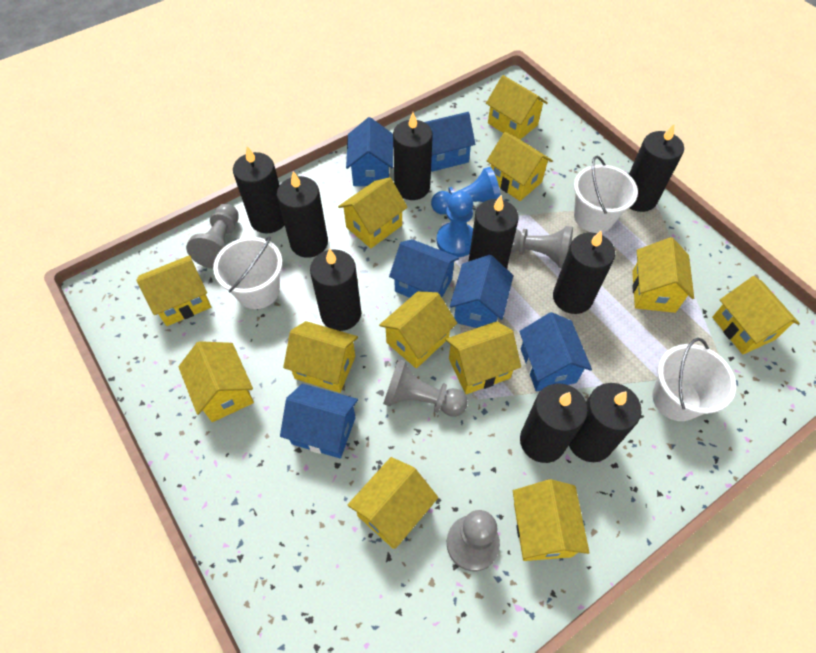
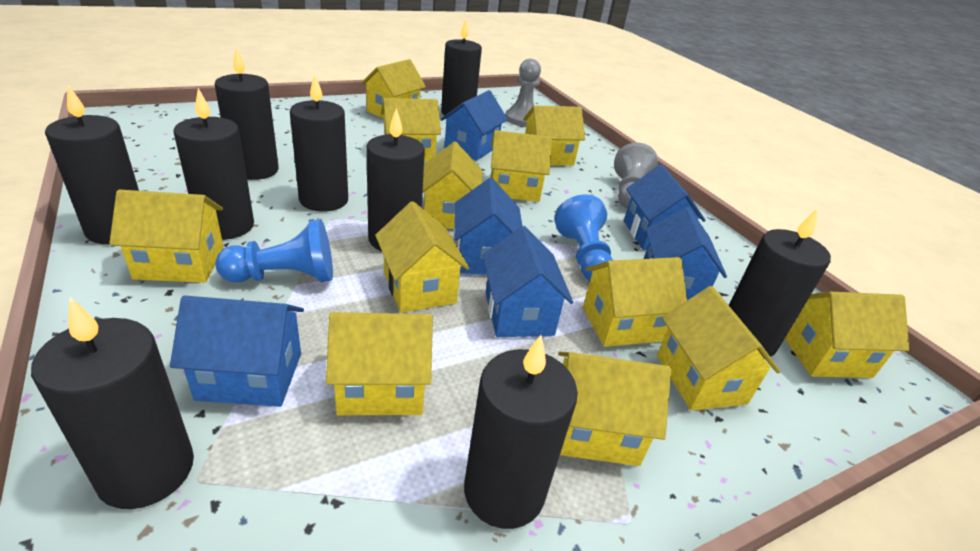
grey pawn: [186,204,239,269] [383,359,468,417] [447,510,500,571] [511,226,573,268] = 4 -> [505,58,541,127] [614,143,658,208] = 2
white bucket: [213,236,283,309] [574,156,638,233] [652,338,736,421] = 3 -> none = 0

